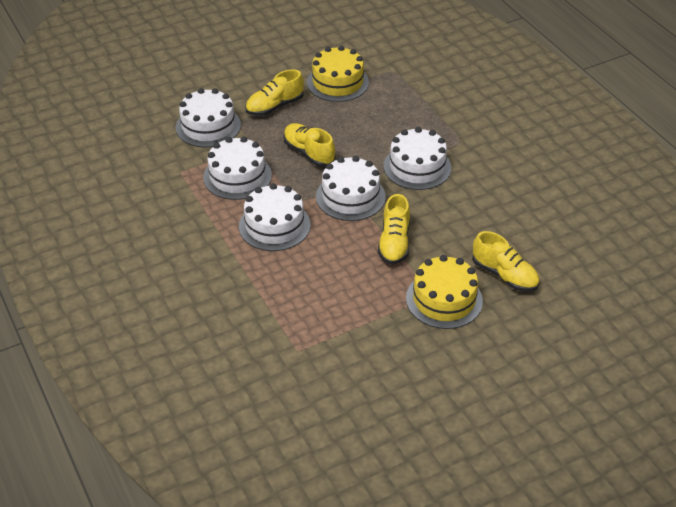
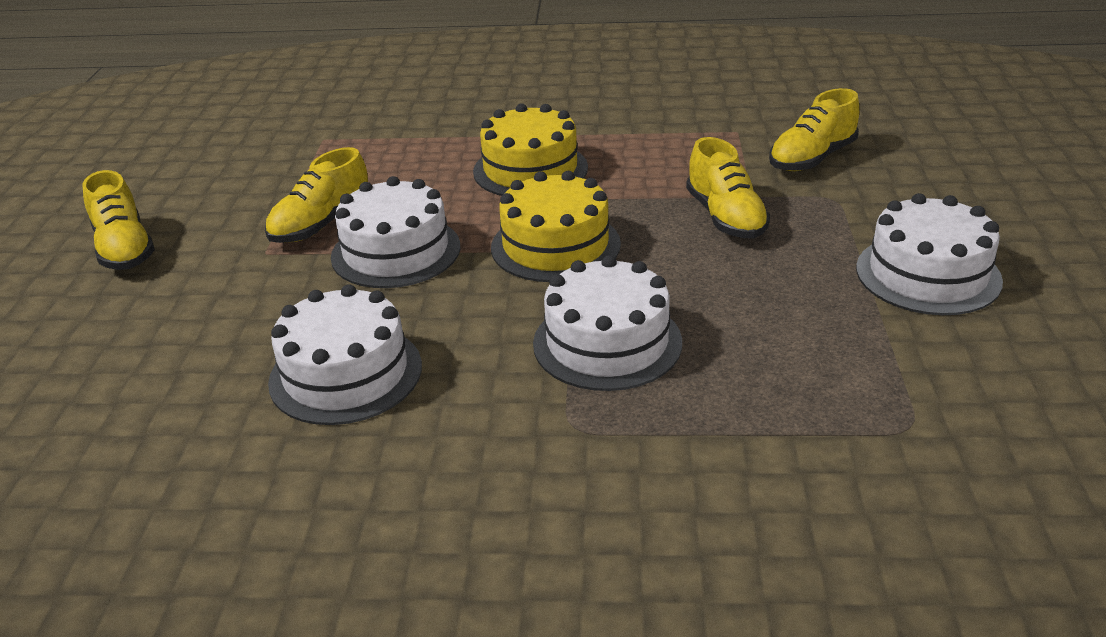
white cake: [176,88,241,147] [203,137,272,200] [239,183,310,251] [316,156,386,221] [384,127,452,190] = 5 -> [268,284,422,425] [331,176,460,288] [533,255,682,391] [856,193,1003,315] = 4

